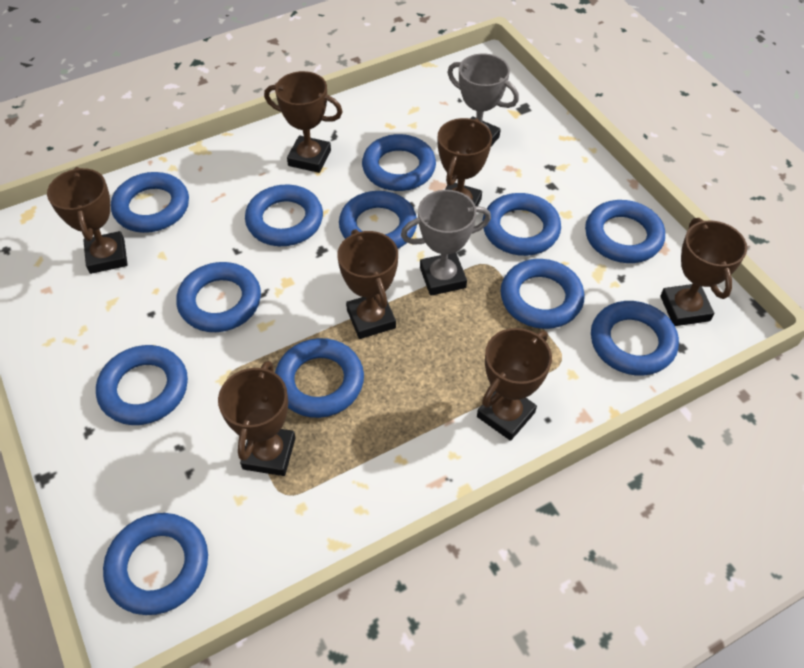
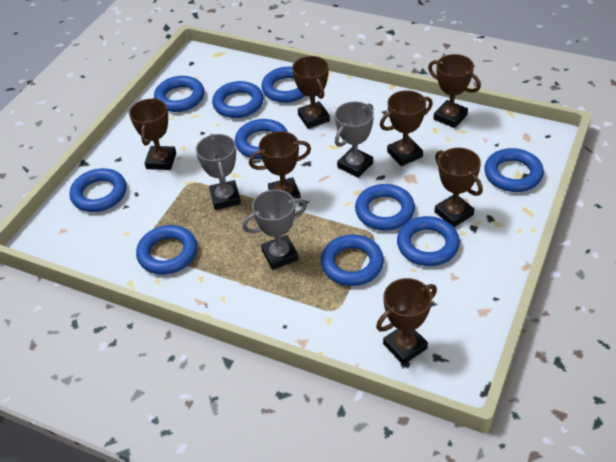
blue ring: [96,345,188,425] [103,513,208,615] [111,172,189,233] [176,262,261,332] [245,185,323,246] [275,338,364,418] [339,191,417,249] [362,134,436,191] [483,193,561,256] [500,259,584,329] [585,200,665,263] [591,301,679,376] = 12 -> [70,168,126,212] [136,225,197,275] [154,76,204,112] [212,81,264,118] [235,119,288,159] [261,67,305,103] [321,235,384,286] [355,184,415,231] [397,216,460,266] [484,148,544,192] = 10
grey trophy: [401,190,491,296] [447,54,519,146] = 2 -> [196,134,241,210] [242,189,307,270] [335,101,374,178] = 3

